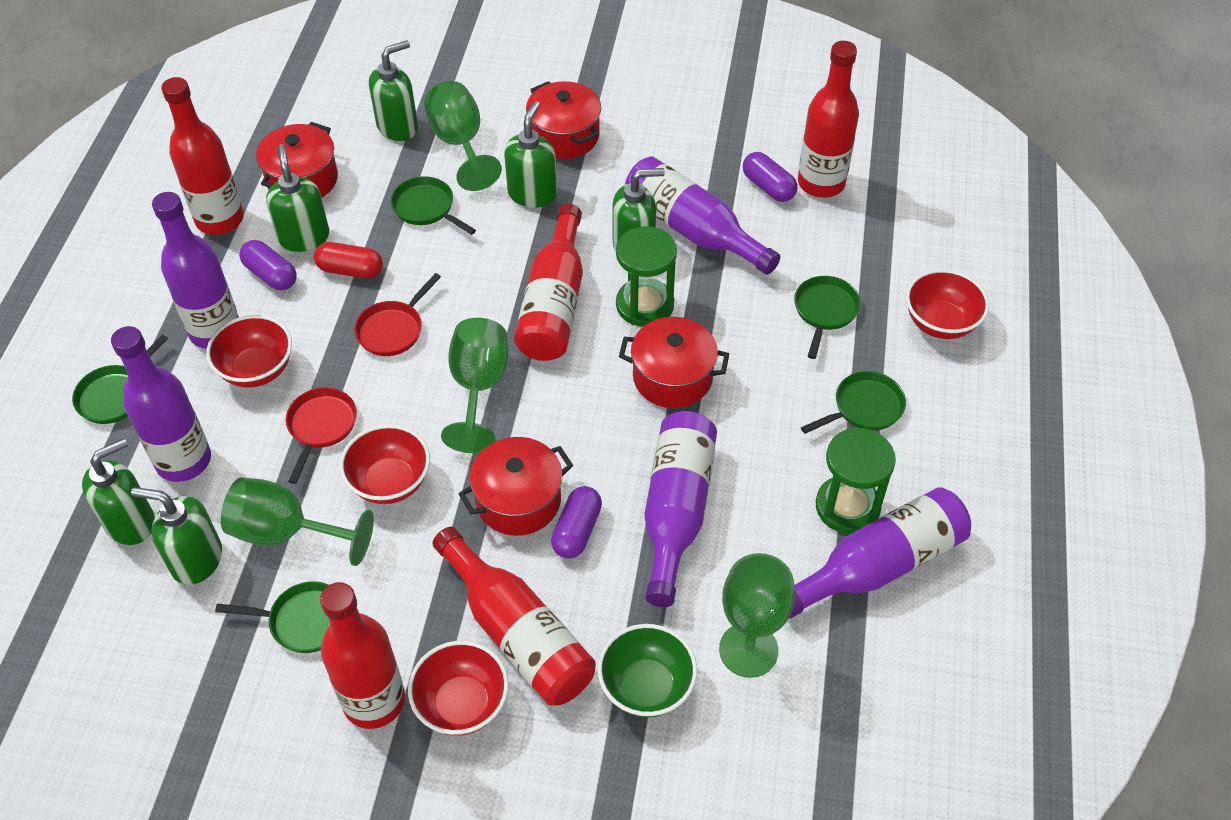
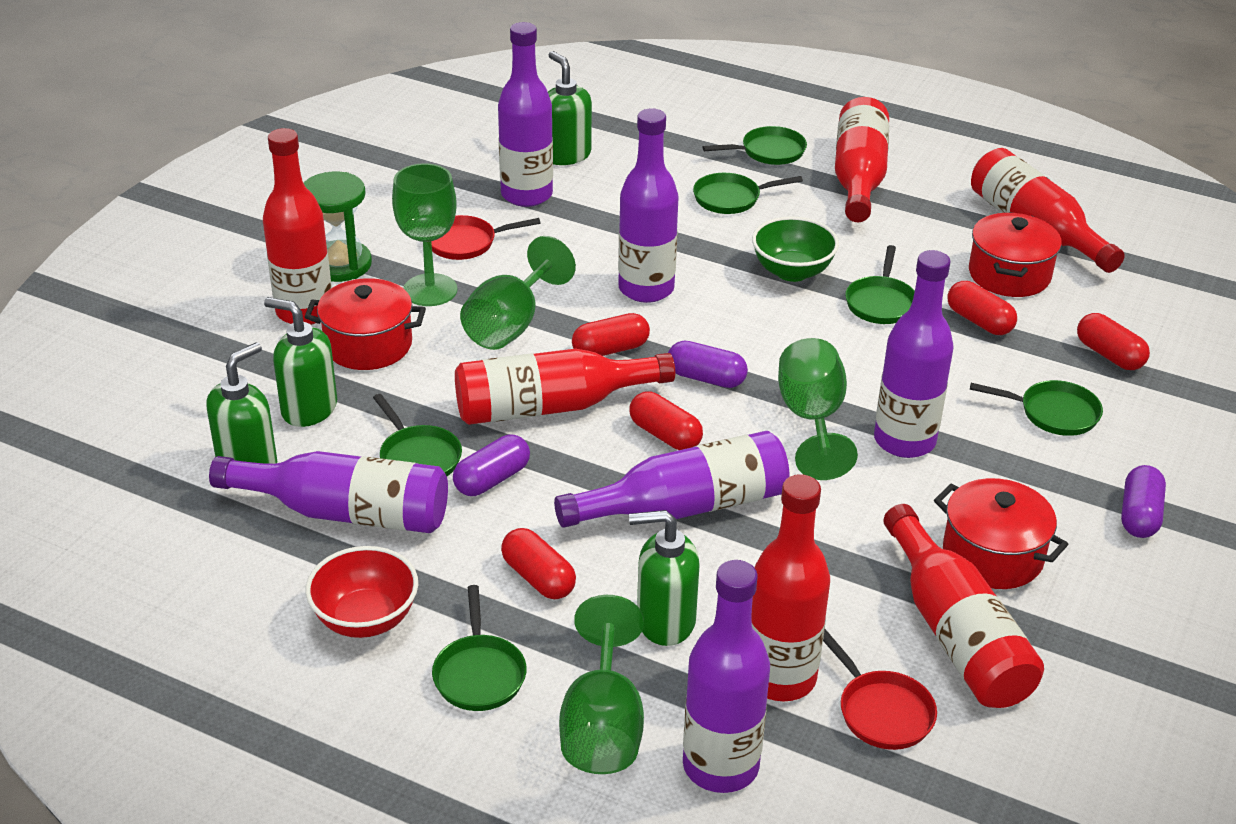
green hourglass: [616,226,677,327] [816,427,896,534] = 2 -> [304,172,372,282] = 1
green pan: [72,334,168,424] [215,581,330,653] [391,176,476,235] [794,276,861,359] [801,371,906,434] = 5 -> [373,394,462,476] [432,585,527,711] [693,173,803,214] [702,126,807,165] [845,245,915,324] [970,380,1103,436] = 6
green soap dispenser: [82,438,155,545] [131,487,222,585] [266,144,329,252] [369,40,418,141] [504,101,557,208] [613,168,665,252] = 6 -> [206,342,277,464] [264,297,337,427] [548,51,592,165] [629,510,700,646] = 4
purple bottle: [111,326,211,482] [152,192,239,349] [625,156,781,275] [645,411,717,607] [789,487,971,618] = 5 -> [209,451,448,533] [498,22,553,207] [554,431,789,528] [618,108,679,303] [683,560,770,793] [874,250,954,458] = 6
red bottle: [161,77,244,235] [320,582,405,729] [432,527,596,705] [514,204,583,361] [798,41,859,198] = 5 -> [263,128,332,325] [455,349,675,425] [751,474,830,701] [835,97,889,222] [883,504,1044,708] [971,148,1125,273] = 6
red bowl: [206,315,292,388] [340,424,430,504] [408,641,509,736] [906,269,989,339] = 4 -> [305,546,418,638] = 1
red capsule: [314,242,383,278] = 1 -> [501,528,576,599] [572,313,650,356] [629,391,703,450] [947,281,1017,335] [1077,313,1150,370] = 5
red pot: [256,122,338,198] [459,437,573,536] [526,81,601,159] [619,317,729,408] = 4 -> [304,278,426,370] [934,478,1068,589] [969,212,1062,297] = 3

